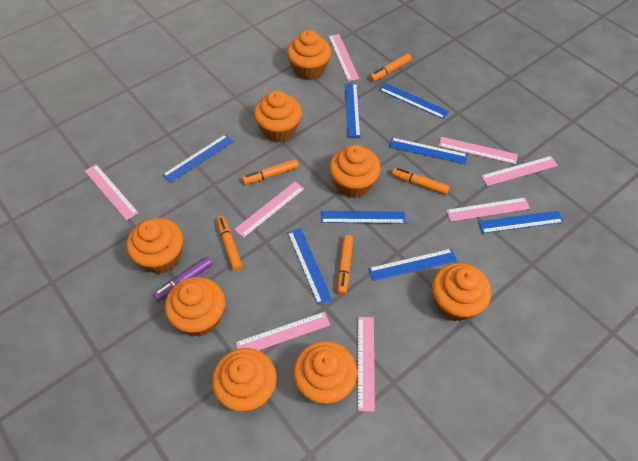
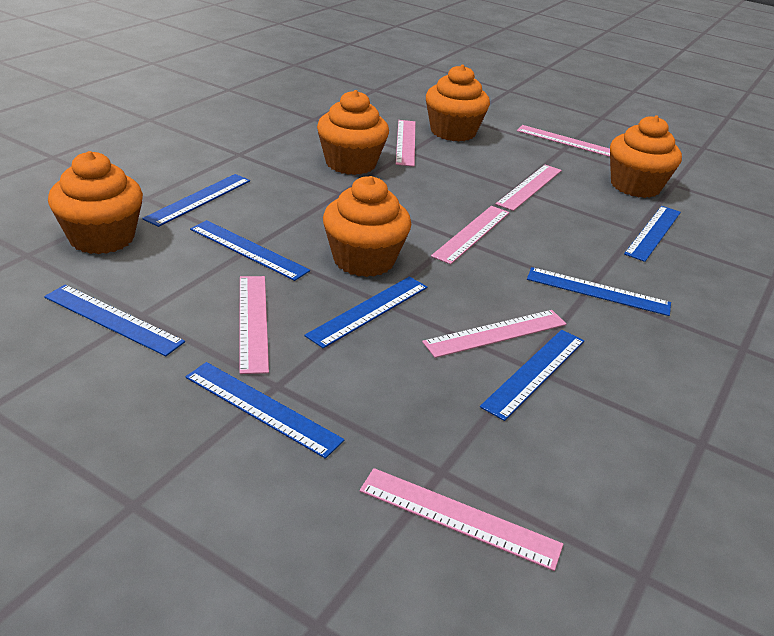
orange cupcake: [126,218,183,274] [165,277,225,336] [212,348,276,412] [254,91,302,142] [287,30,331,80] [293,341,357,404] [329,145,381,198] [432,263,492,321] = 8 -> [48,151,143,254] [317,90,389,175] [323,176,411,277] [426,65,490,142] [610,115,682,198] = 5
orange marker: [217,216,242,271] [242,159,299,185] [337,235,353,295] [370,53,411,82] [392,168,450,195] = 5 -> none = 0
pink ruler: [85,164,139,220] [234,181,304,238] [235,312,330,351] [329,34,359,81] [357,317,375,412] [439,137,518,164] [446,198,530,222] [481,156,558,186] = 8 -> [239,276,269,374] [360,468,563,571] [396,120,415,167] [422,310,566,358] [431,206,510,264] [496,165,562,211] [517,125,610,157] = 7
purple marker: [153,257,212,302] = 1 -> none = 0

